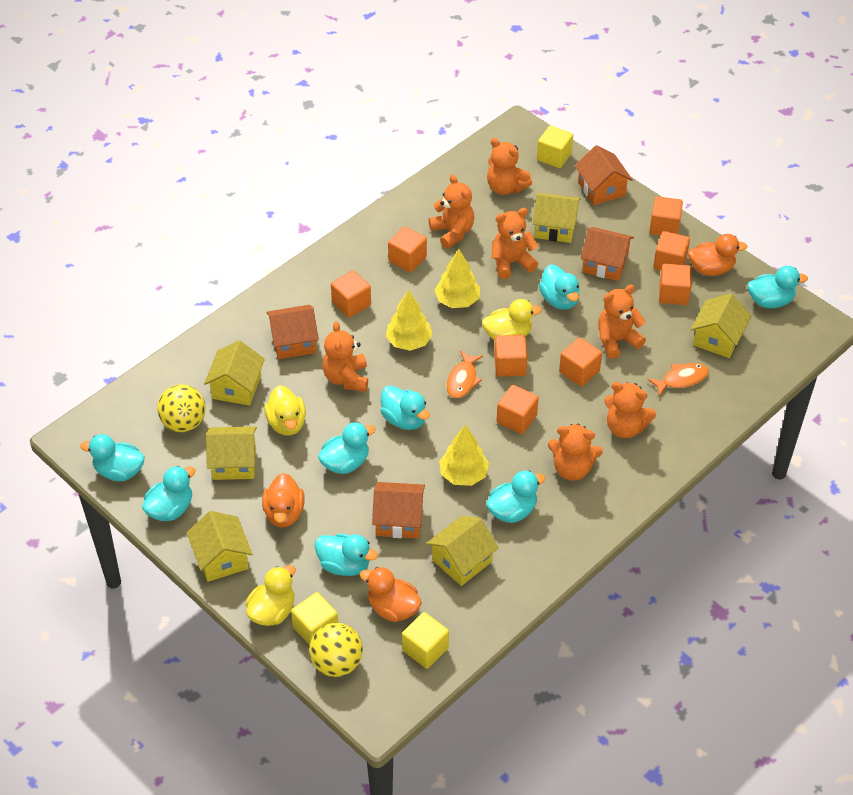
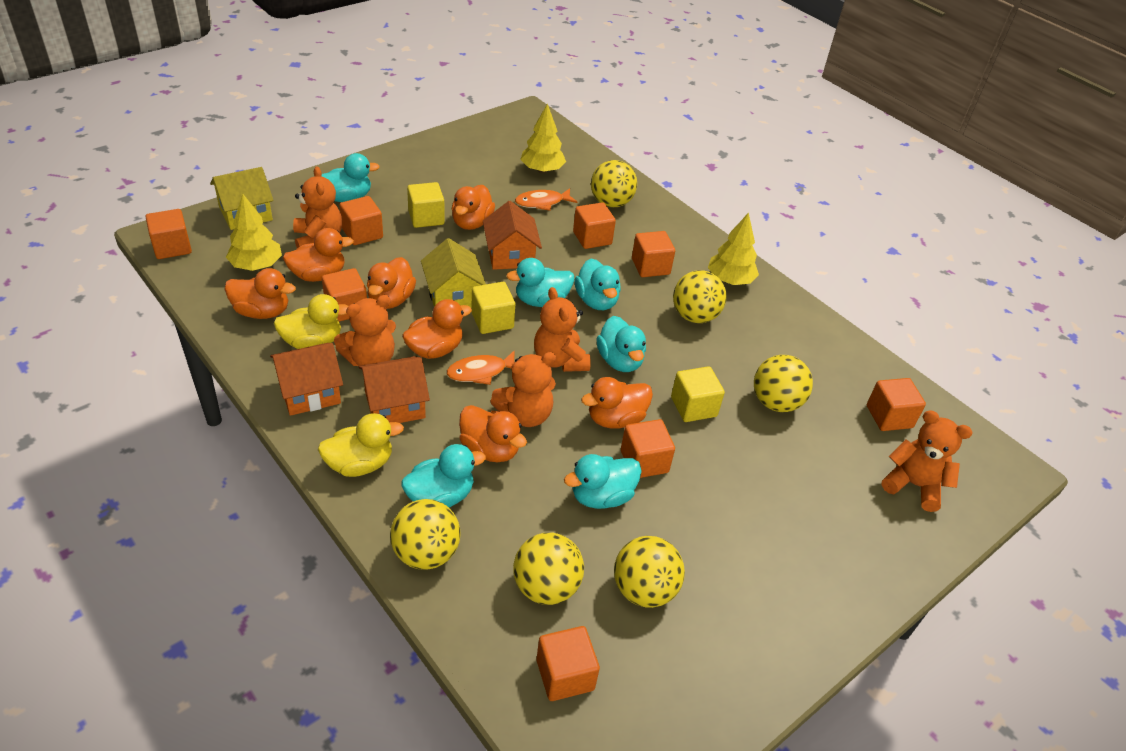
orange duck: [262,473,305,527] [360,567,422,622] [688,234,747,276] = 3 -> [225,268,296,319] [283,228,354,282] [367,257,416,309] [402,299,472,359] [452,185,495,230] [459,405,527,462] [581,377,653,429] = 7
orange house: [267,305,319,359] [372,482,425,539] [575,145,633,205] [580,227,634,281] = 4 -> [270,343,343,416] [358,356,430,423] [483,201,542,270] = 3
orange teddy bear: [322,321,368,392] [429,174,474,249] [487,138,532,195] [492,208,539,279] [548,424,603,481] [598,285,646,359] [604,382,656,438] = 7 -> [293,166,342,248] [334,295,396,366] [490,352,556,427] [534,287,591,372] [882,410,973,512] = 5
turquoise duck: [80,434,145,481] [142,466,196,521] [315,534,378,576] [318,422,376,474] [380,385,430,430] [486,470,545,523] [539,264,580,310] [747,266,808,308] = 8 -> [321,153,380,202] [401,444,486,508] [506,258,574,307] [564,454,642,509] [575,258,621,310] [596,316,646,372] = 6
yellow ball: [157,384,206,432] [309,623,363,677] = 2 -> [390,499,461,570] [513,533,584,605] [591,160,637,208] [614,536,685,608] [673,270,727,323] [754,355,813,412] = 6
yellow duck: [245,565,295,626] [264,385,306,436] [482,299,542,340] = 3 -> [273,294,348,349] [318,413,404,477] = 2
yellow house: [187,511,252,582] [204,340,265,406] [206,426,257,480] [426,516,499,586] [533,193,580,243] [691,293,751,358] = 6 -> [210,167,273,230] [421,238,486,308] = 2

